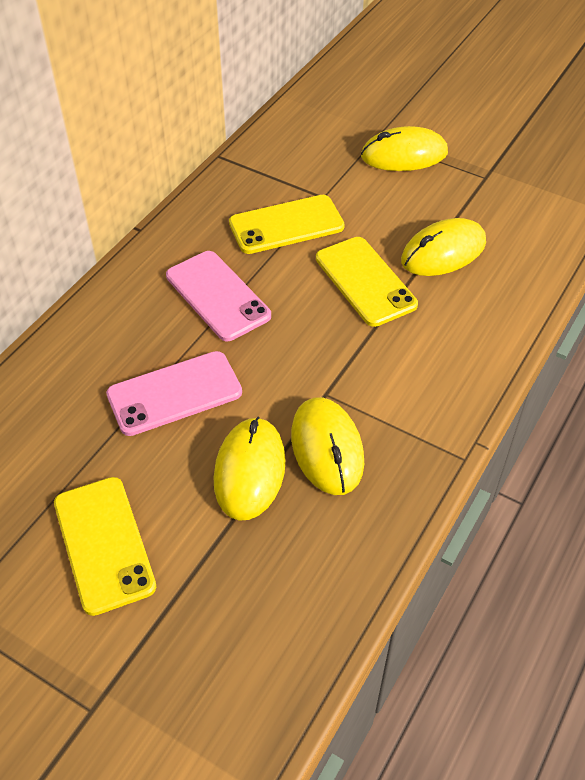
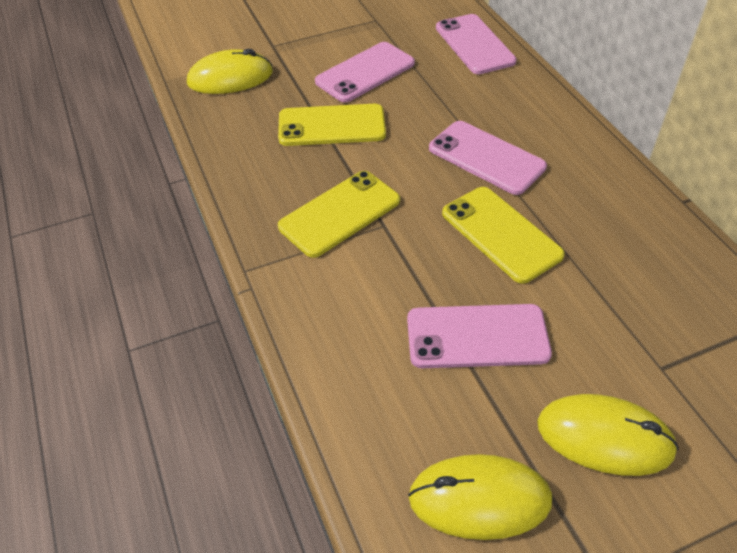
pink phone: [106,351,242,436] [166,251,271,341] = 2 -> [315,42,415,102] [407,304,552,368] [429,121,547,195] [436,14,517,74] = 4
yellow mouse: [213,417,286,521] [291,397,364,495] [361,126,448,171] [401,218,486,276] = 4 -> [187,49,273,94] [408,454,552,540] [537,394,679,476] = 3

